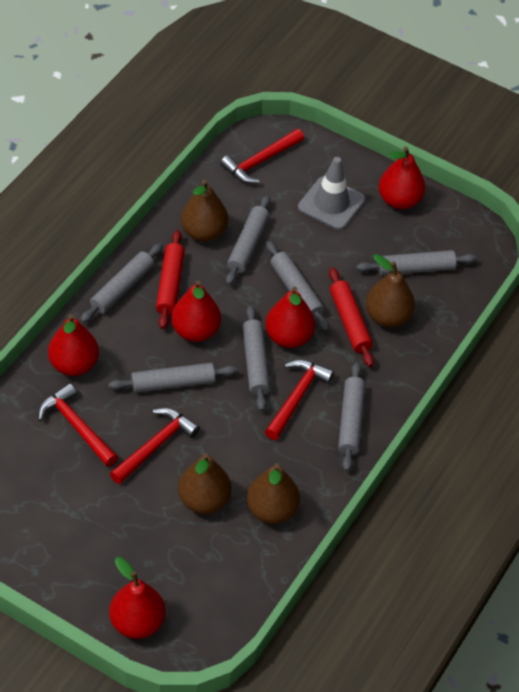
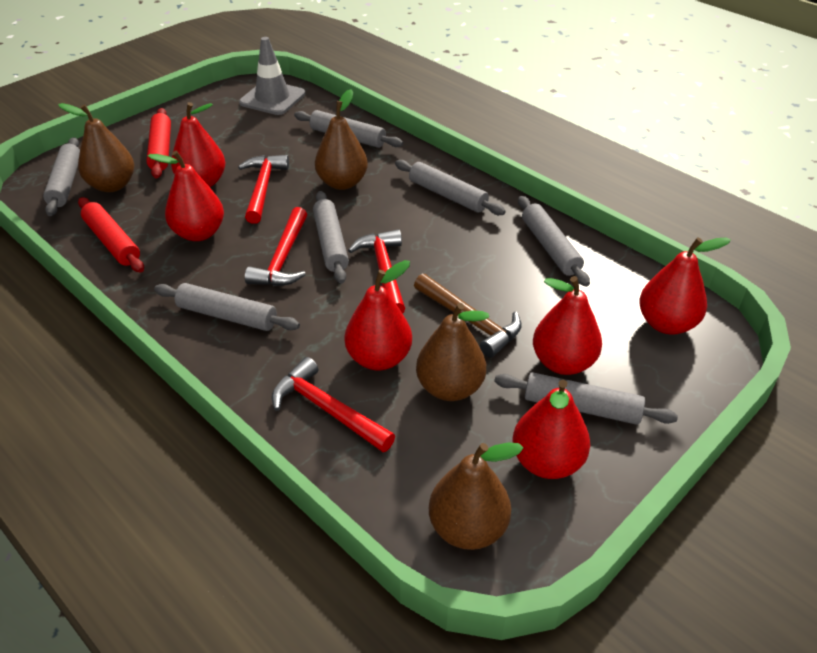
brown hammer: none = 0 -> [414,274,522,358] = 1
red pear: [48,314,99,376] [109,557,165,639] [171,280,221,342] [265,287,315,348] [379,147,425,209] = 5 -> [148,151,224,241] [171,102,225,187] [344,260,412,371] [512,380,590,479] [533,276,602,375] [639,237,731,335] = 6

